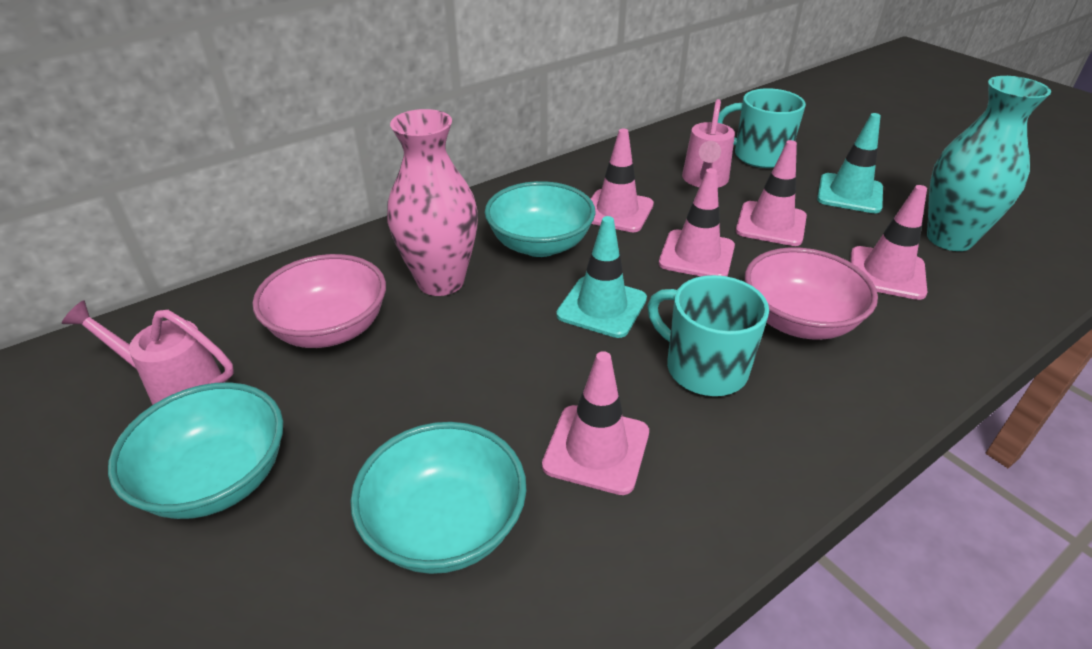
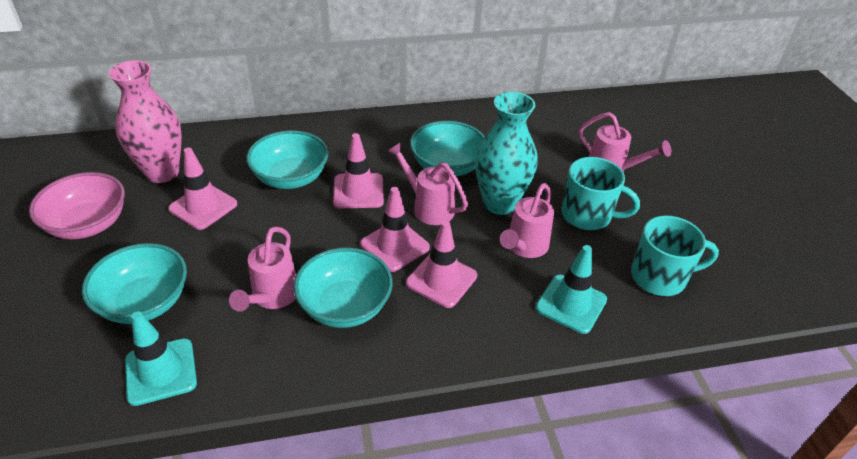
pink bowl: [252,254,386,348] [745,247,878,340] = 2 -> [29,172,125,239] = 1
pink traffic cone: [542,351,649,495] [591,129,654,232] [659,168,735,276] [736,140,807,246] [850,185,927,300] = 5 -> [168,148,237,230] [333,133,384,208] [360,187,430,272] [406,220,477,308] = 4
pink watering can: [62,300,234,405] [682,99,735,188] = 2 -> [229,226,296,312] [387,142,468,225] [500,183,554,258] [578,112,671,172] = 4
turquoise bowl: [108,382,283,519] [351,422,526,574] [485,181,596,257] = 3 -> [82,243,187,324] [246,130,328,189] [294,248,393,328] [410,121,485,176] = 4

